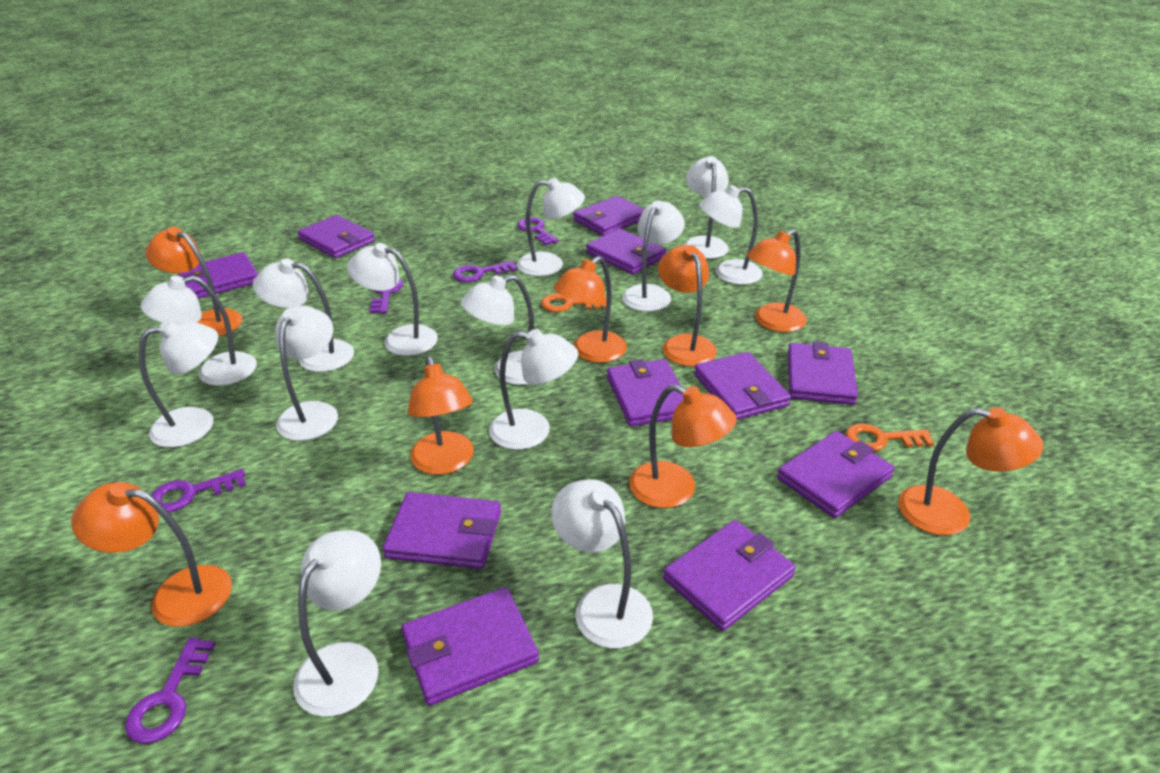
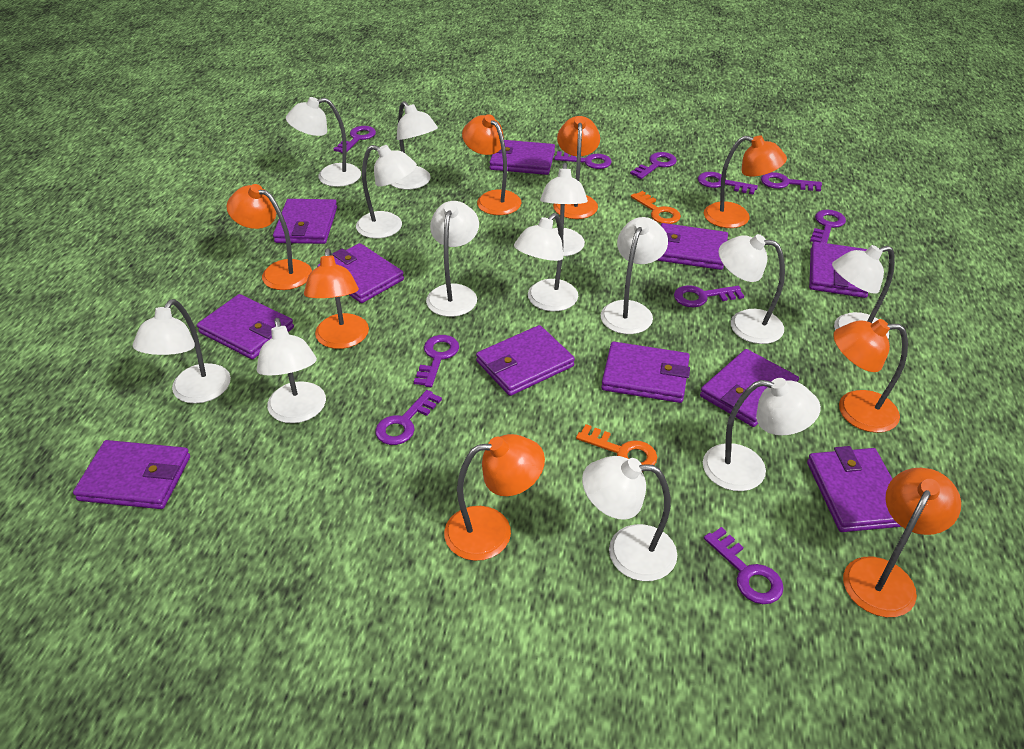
purple key: [125,638,215,744] [151,469,246,512] [369,279,403,313] [453,261,517,282] [517,217,559,245] = 5 -> [334,126,376,153] [375,390,442,445] [414,335,459,387] [554,151,612,169] [630,152,677,179] [674,285,744,307] [698,172,758,195] [704,527,784,604] [761,172,822,192] [810,210,846,243] = 10

